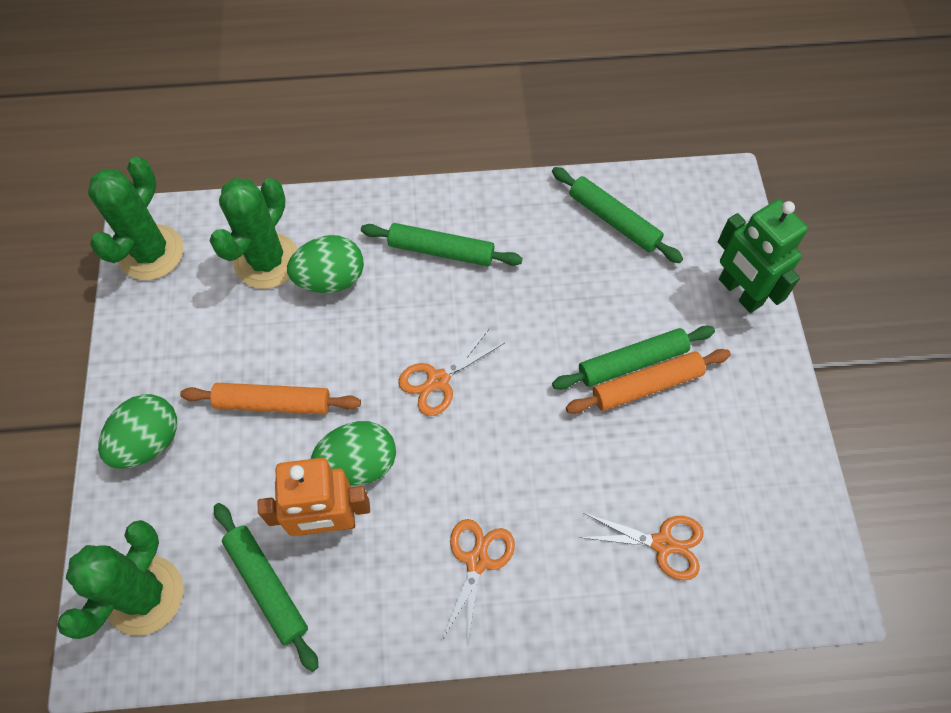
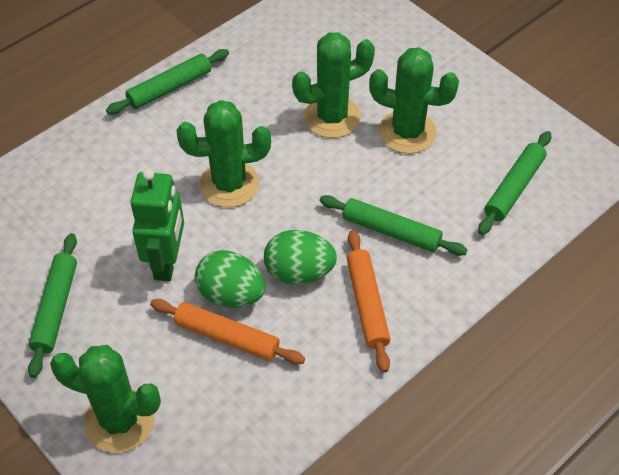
green cactus: [57,520,183,639] [88,157,184,280] [210,178,298,289] = 3 -> [50,345,161,453] [177,100,271,207] [292,32,375,138] [369,47,459,154] = 4
green egg: [98,394,177,469] [287,235,364,293] [311,421,396,486] = 3 -> [195,250,265,308] [264,230,337,284] = 2
orange robot: [257,458,370,536] = 1 -> none = 0
orange scissors: [398,328,505,416] [441,519,515,645] [578,513,704,581] = 3 -> none = 0

